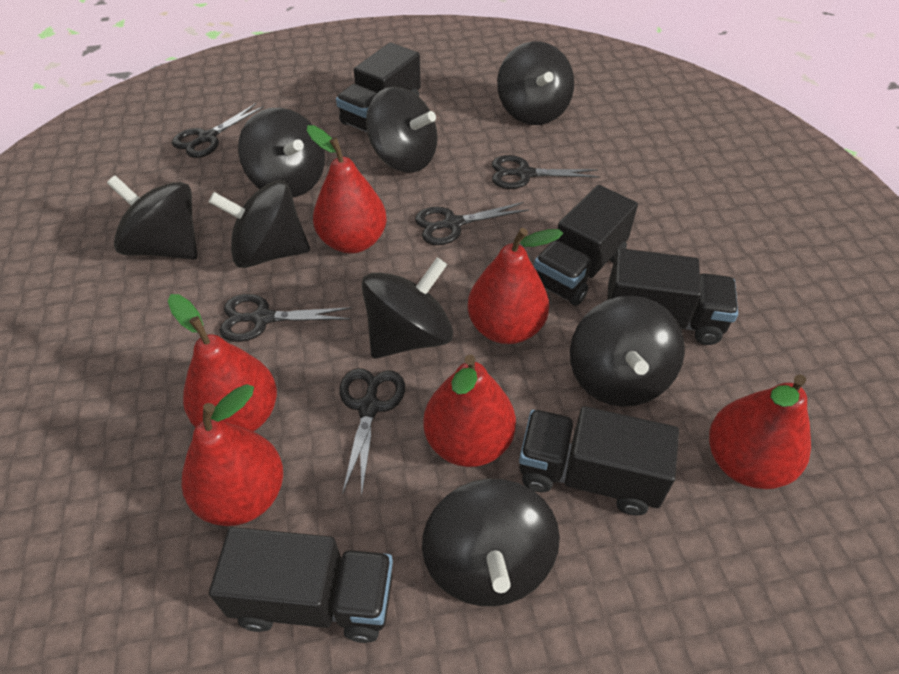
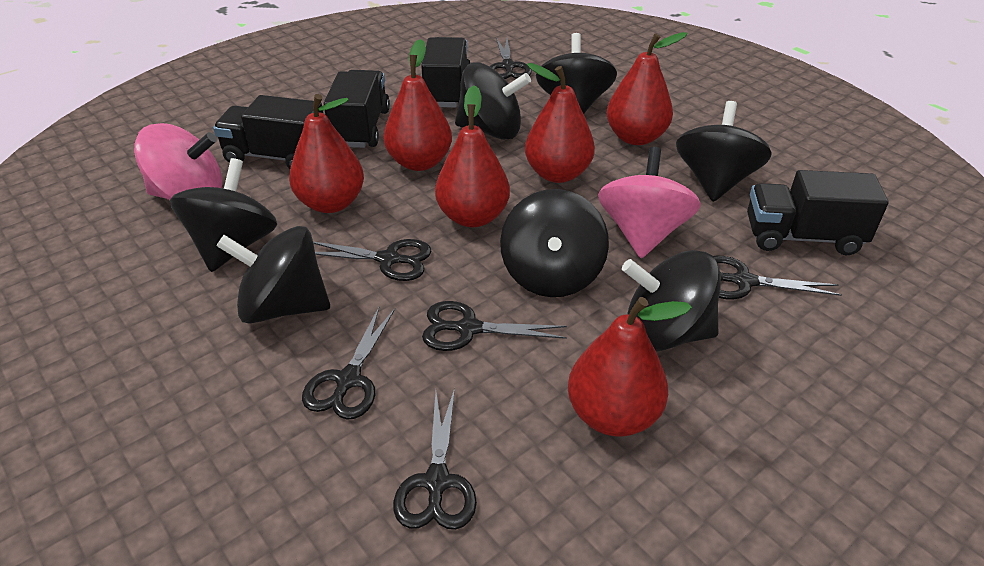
black scissors: [172,103,264,158] [219,294,351,342] [339,368,405,497] [415,202,529,245] [492,155,600,189] = 5 -> [302,307,395,420] [313,239,432,281] [393,388,477,530] [422,301,567,351] [490,38,532,79] [713,256,842,299] = 6
black spinning top: [107,175,198,259] [209,180,310,268] [238,107,325,197] [362,257,453,358] [366,87,438,172] [422,479,560,606] [497,41,574,125] [570,296,685,407] = 8 -> [170,158,277,272] [216,226,330,324] [455,62,531,140] [500,189,609,297] [536,33,617,114] [622,250,721,352] [676,101,772,202] = 7
black truck: [209,527,393,643] [336,42,421,132] [519,406,679,515] [534,185,638,306] [607,248,738,345] = 5 -> [213,95,323,169] [324,70,390,148] [421,37,470,108] [747,170,889,255] = 4
pink spinning top: none = 0 -> [134,123,222,200] [598,147,701,258] = 2

